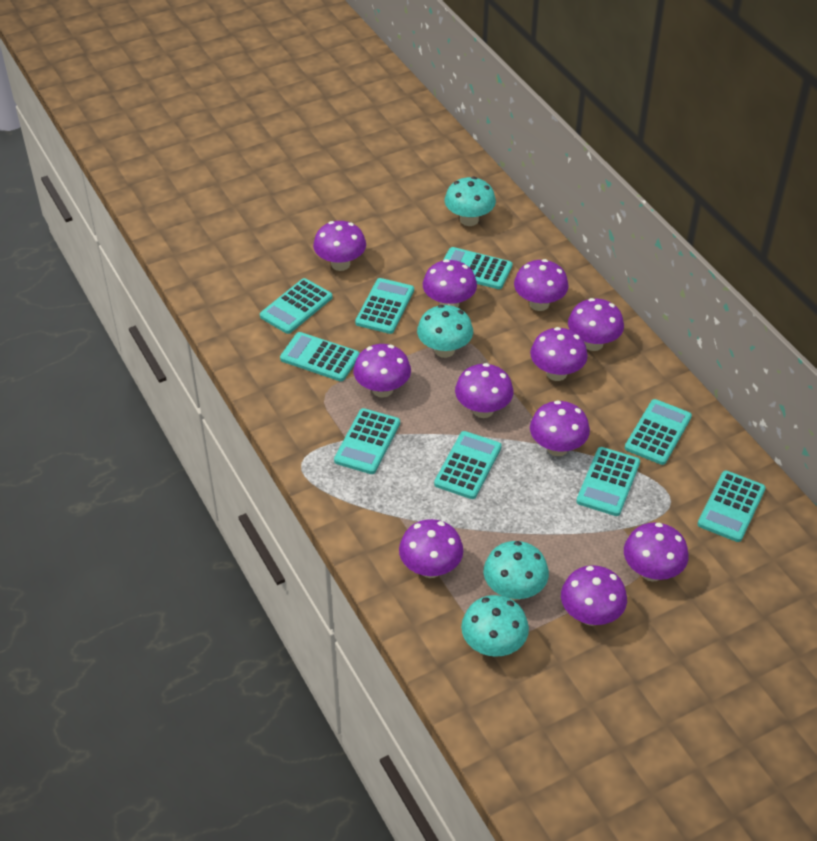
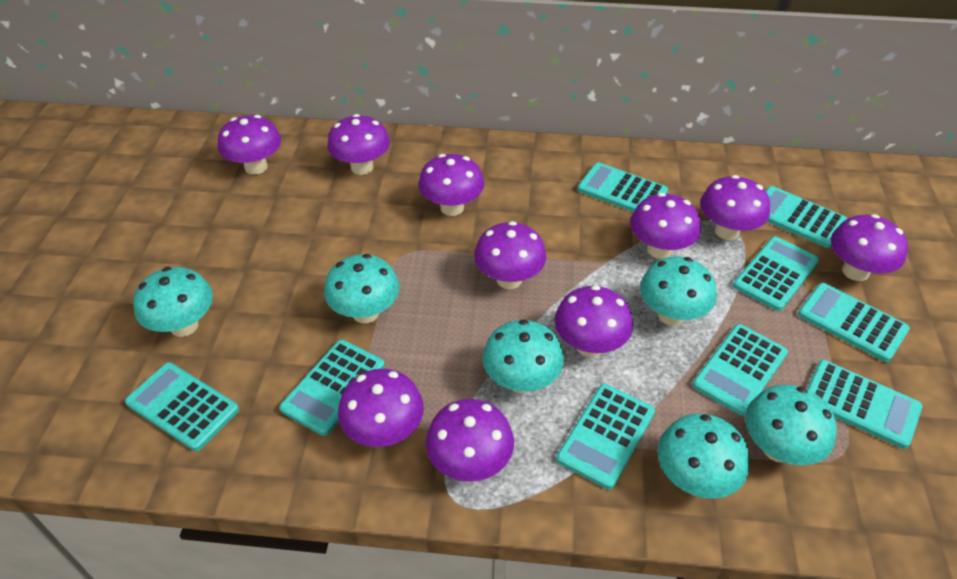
purple mushroom: [313,221,366,271] [353,344,411,398] [399,519,463,578] [423,259,477,308] [455,363,514,418] [514,259,569,311] [530,327,588,381] [530,400,590,456] [561,565,627,626] [568,298,624,351] [624,523,689,582] = 11 -> [218,115,281,175] [327,114,390,175] [338,369,424,447] [418,154,484,216] [426,399,514,482] [474,221,546,289] [555,285,633,357] [630,193,701,259] [700,175,770,240] [831,214,908,281] = 10
turquoise mushroom: [417,305,473,358] [445,177,496,226] [461,595,529,657] [484,541,549,600] = 4 -> [133,267,213,337] [324,254,399,323] [483,319,564,393] [640,256,716,326] [658,413,749,499] [745,384,837,465] = 6

